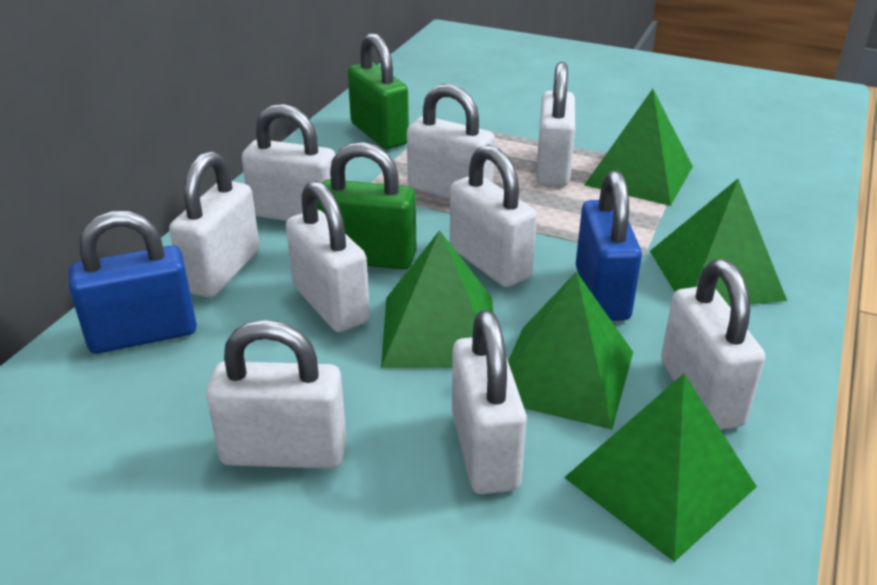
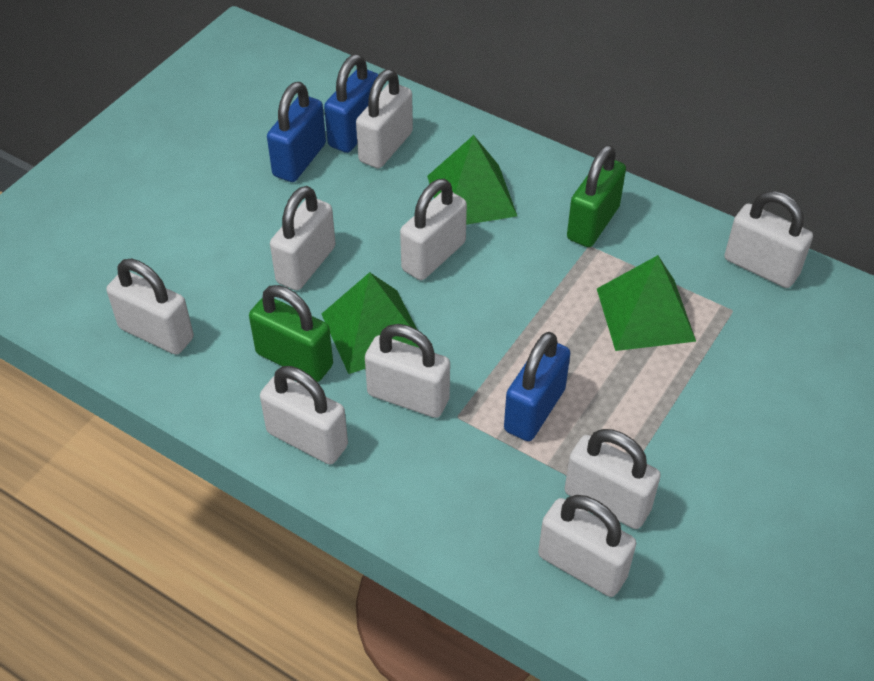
blue padlock: [69,211,197,354] [576,171,642,321] = 2 -> [267,82,326,182] [324,54,379,153] [504,332,570,441] = 3
green pyramid: [381,230,493,368] [508,271,633,430] [564,374,757,562] [584,89,693,206] [650,179,787,307] = 5 -> [322,272,419,374] [427,135,517,225] [597,255,696,351] = 3

